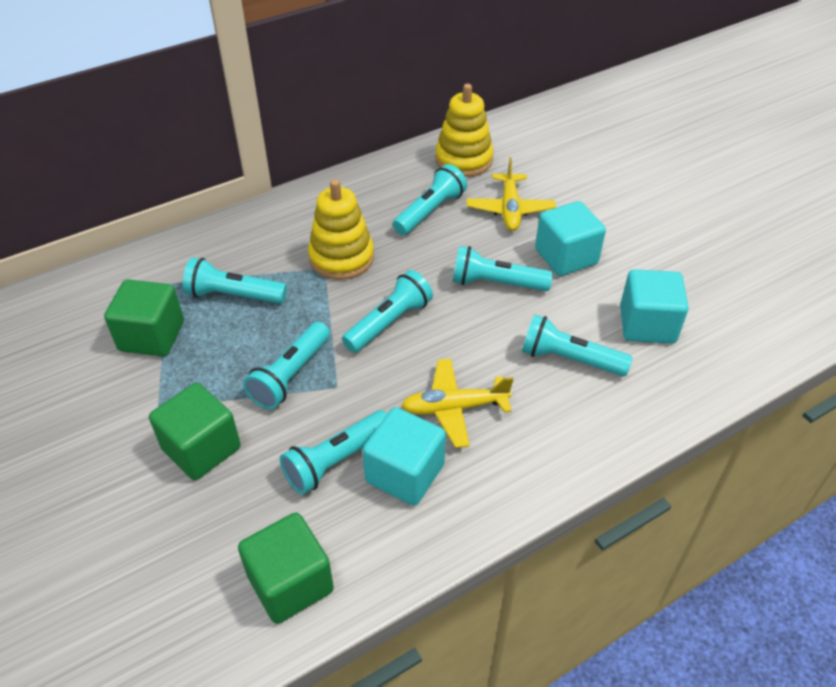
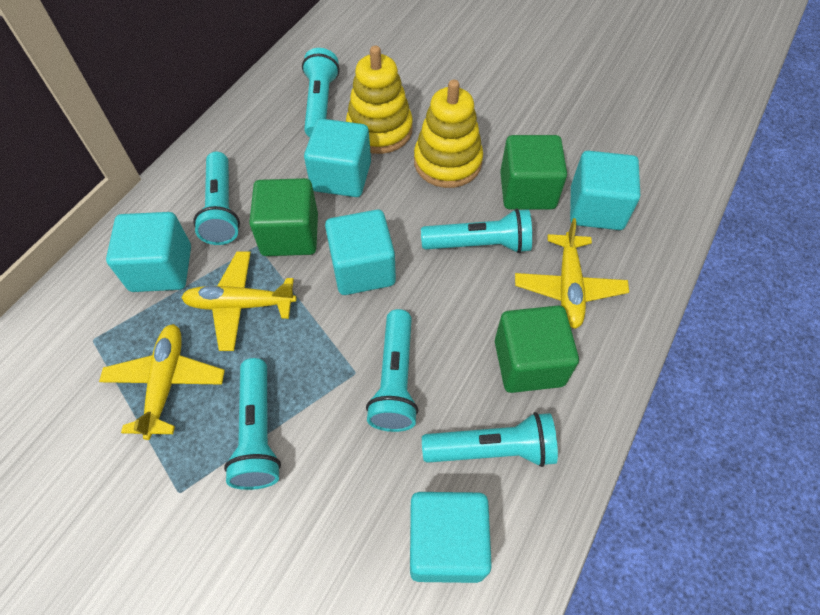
turquoise cube: [362,407,446,506] [535,201,606,276] [620,269,689,344] = 3 -> [106,212,191,292] [304,119,371,197] [325,210,396,295] [410,492,492,583] [570,151,640,230] = 5
turquoise flashlight: [183,258,287,304] [243,322,330,410] [280,410,387,495] [342,270,433,353] [393,164,467,235] [453,246,553,291] [522,314,633,376] = 7 -> [193,152,240,245] [224,358,281,490] [302,48,340,137] [366,309,418,432] [421,208,532,253] [422,412,558,467] = 6
yellow plane: [401,358,513,448] [467,157,556,231] = 2 -> [99,324,225,440] [181,251,297,351] [515,218,629,329] = 3

